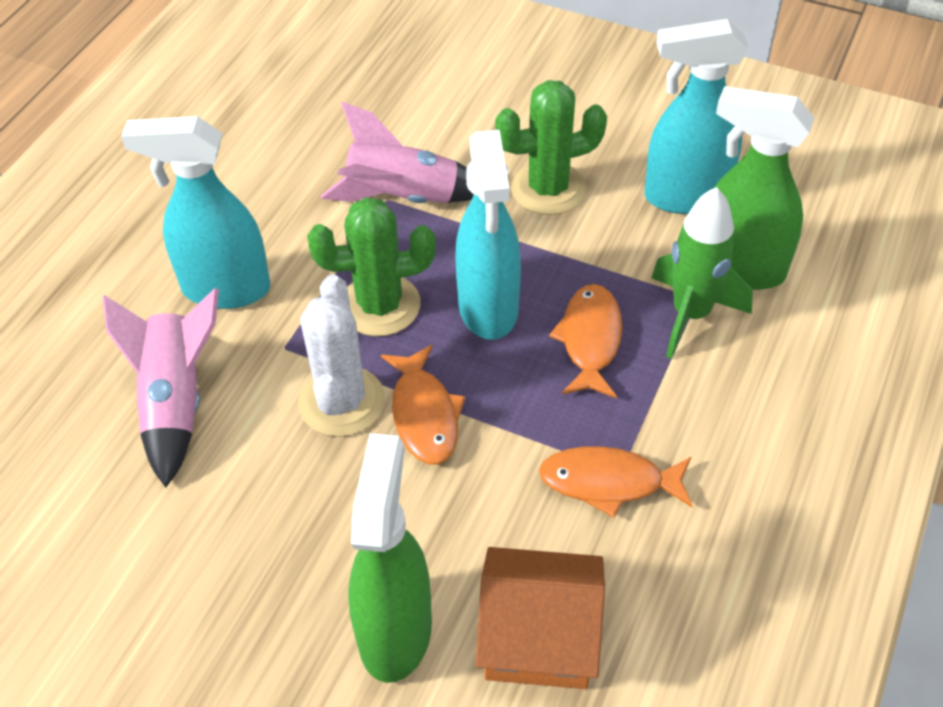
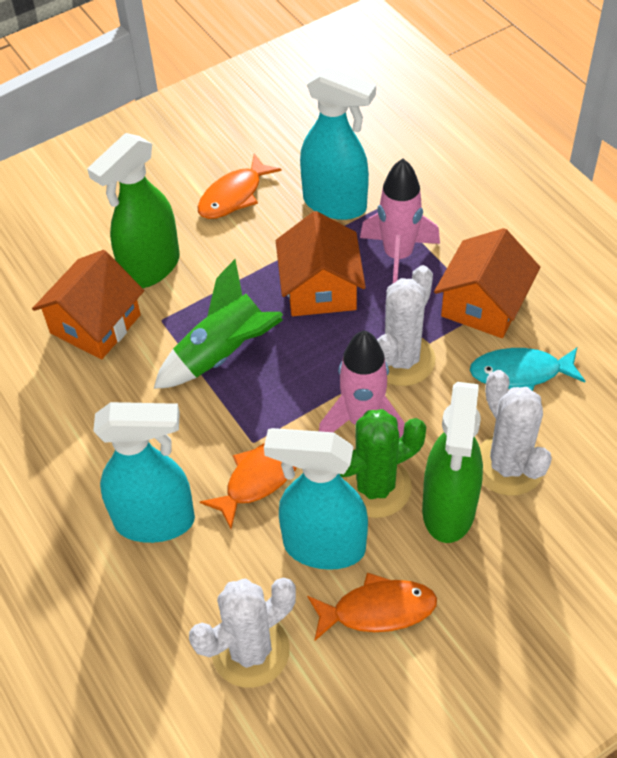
green cactus: [307,197,436,336] [495,80,607,215] = 2 -> [340,409,426,518] = 1
orange house: [475,547,605,689] = 1 -> [32,250,144,359] [276,211,366,316] [434,228,540,338] = 3
turquoise fish: none = 0 -> [470,348,585,391] = 1
white cactus: [298,274,385,437] = 1 -> [189,578,296,688] [377,265,435,386] [479,370,552,496] = 3

